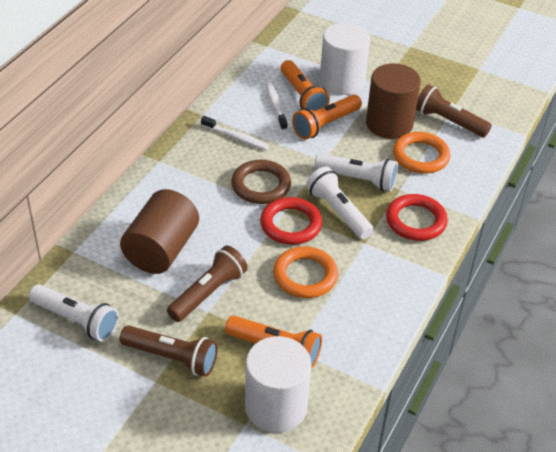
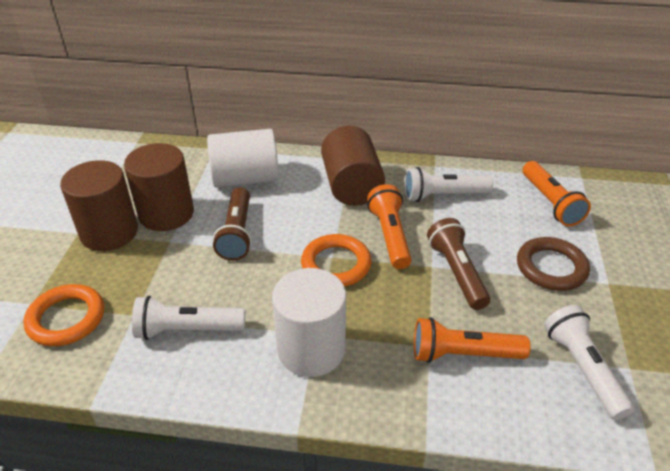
brown cylinder: [120,189,199,274] [366,63,421,139] = 2 -> [60,160,138,251] [124,143,194,231] [321,126,385,206] = 3
brown flashlight: [120,326,218,377] [167,245,248,322] [416,84,492,137] = 3 -> [213,187,252,261] [427,218,490,310] = 2
red ring: [260,197,322,245] [386,194,448,241] = 2 -> none = 0
white toothbrush: [201,116,269,150] [265,82,288,131] = 2 -> none = 0

